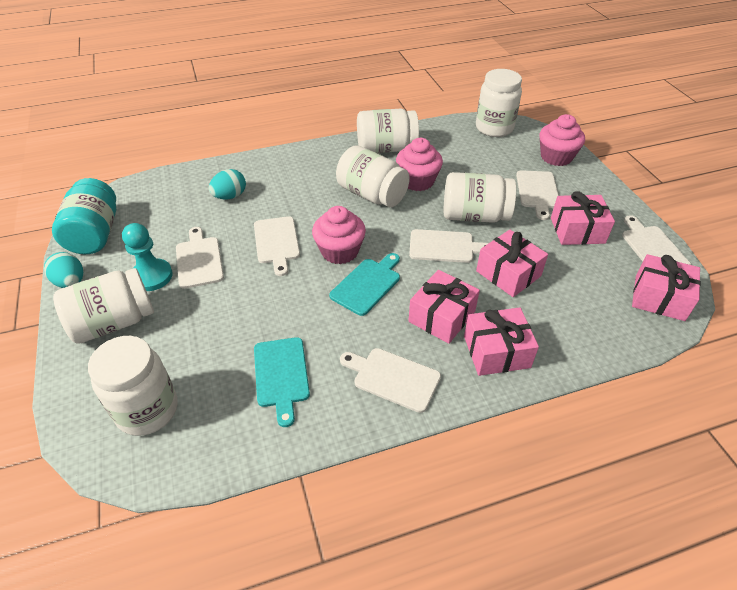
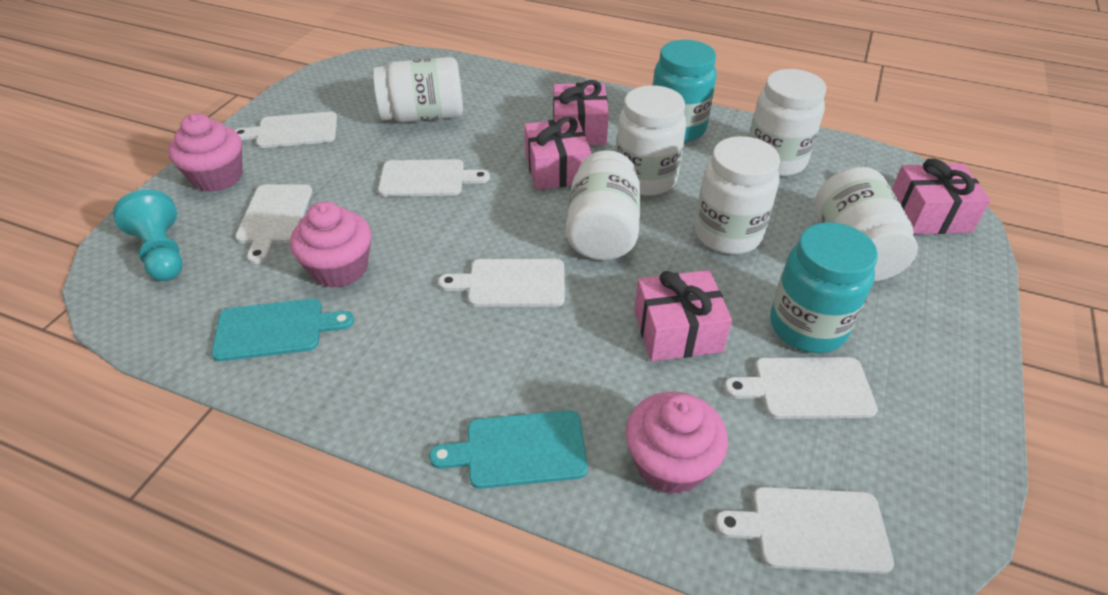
pink gift: [408,270,480,344] [464,307,539,376] [476,229,548,297] [551,191,615,245] [632,254,701,321] = 5 -> [524,116,591,190] [553,80,609,145] [634,270,732,362] [892,158,991,234] = 4
turquoise egg: [44,252,83,288] [209,169,246,199] = 2 -> none = 0
turquoise jar: [52,178,116,254] = 1 -> [653,40,717,142] [770,222,878,353] = 2

